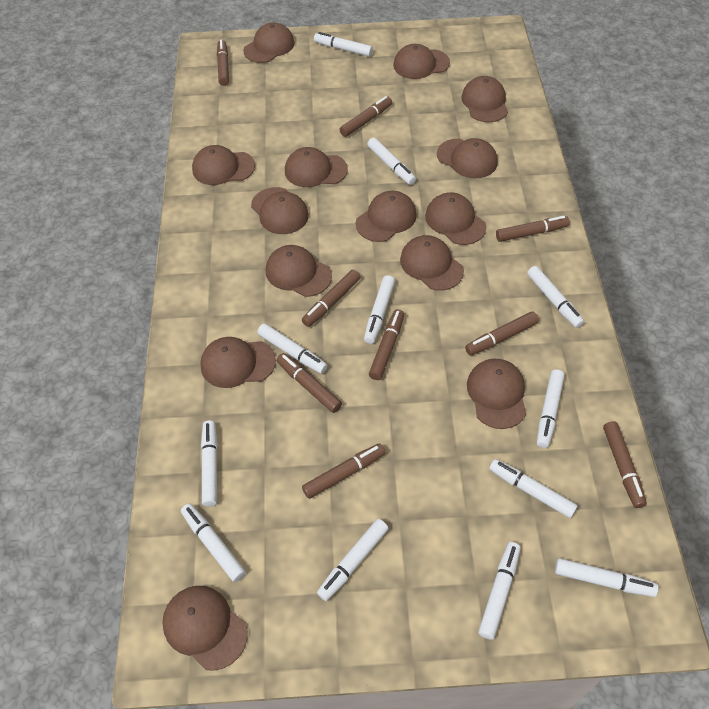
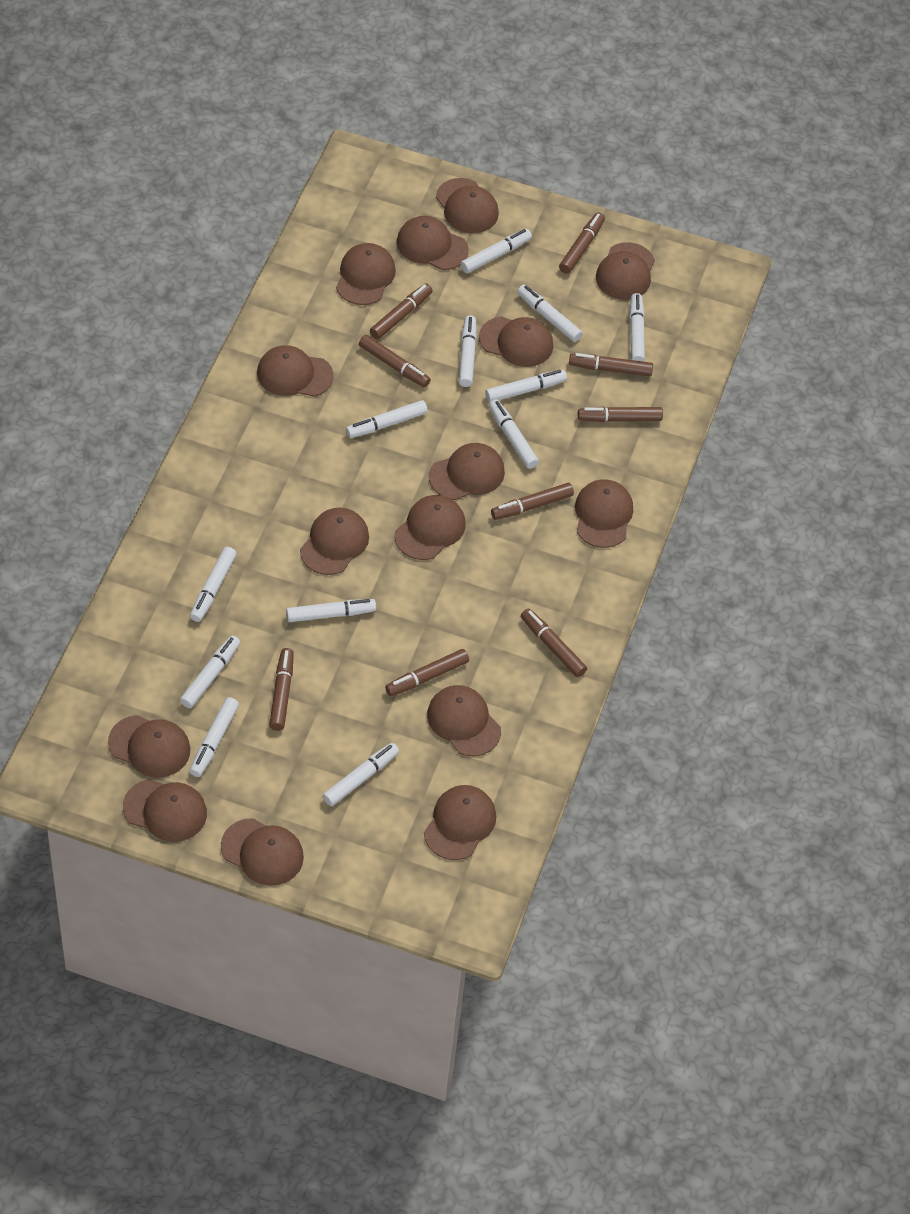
brown cap: [162,586,248,671] [192,145,255,185] [200,337,276,388] [243,22,295,63] [251,187,309,234] [266,245,332,297] [285,147,348,187] [356,190,417,242] [393,44,450,79] [400,235,464,291] [425,192,486,245] [437,138,498,179] [461,76,508,122] [467,359,526,429] = 14 -> [108,715,190,777] [123,779,207,842] [221,818,304,886] [257,345,334,397] [300,508,369,575] [336,243,396,305] [395,495,466,560] [397,216,468,270] [424,785,496,860] [427,685,501,756] [429,443,505,500] [436,178,499,233] [479,316,553,367] [575,479,633,548] [596,242,655,300] = 15

